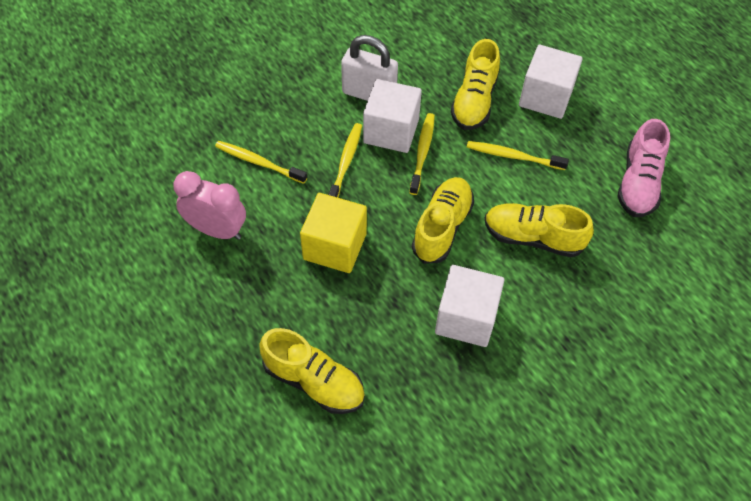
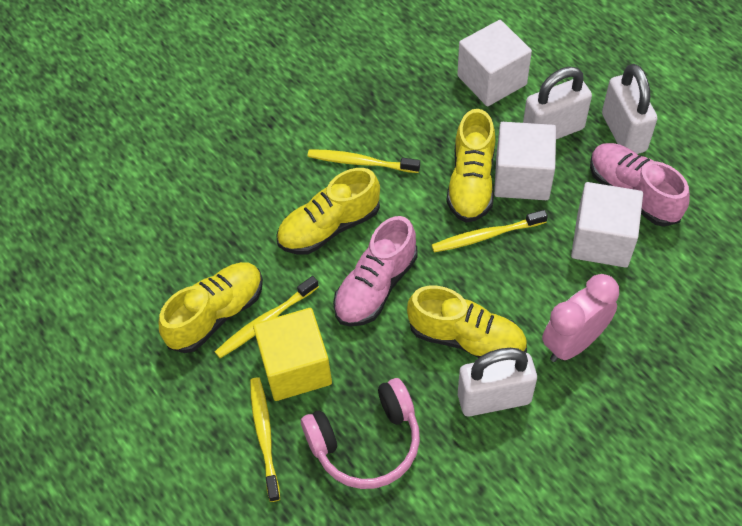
pink headphones: none = 0 -> [301,378,420,489] = 1
pink shoe: [617,119,670,217] = 1 -> [333,216,418,327] [590,143,690,227] = 2
white padlock: [341,35,398,101] = 1 -> [458,348,537,416] [523,66,592,139] [602,64,657,154] = 3

